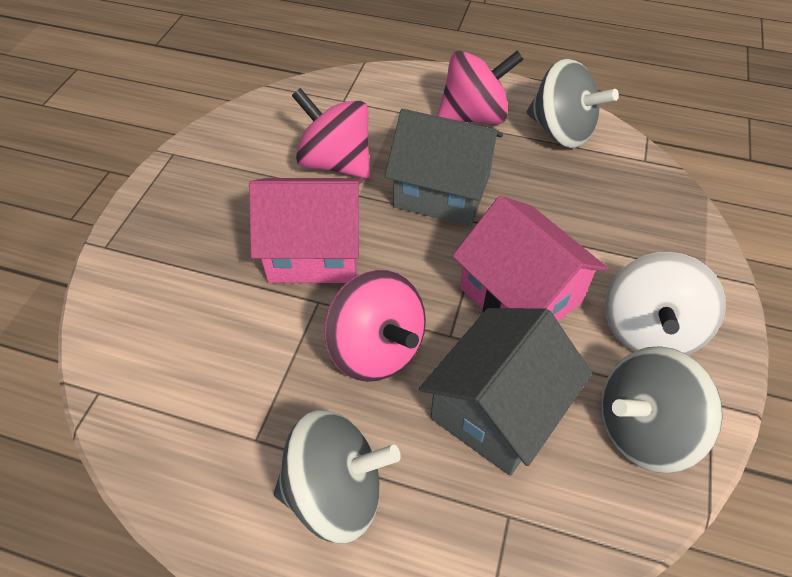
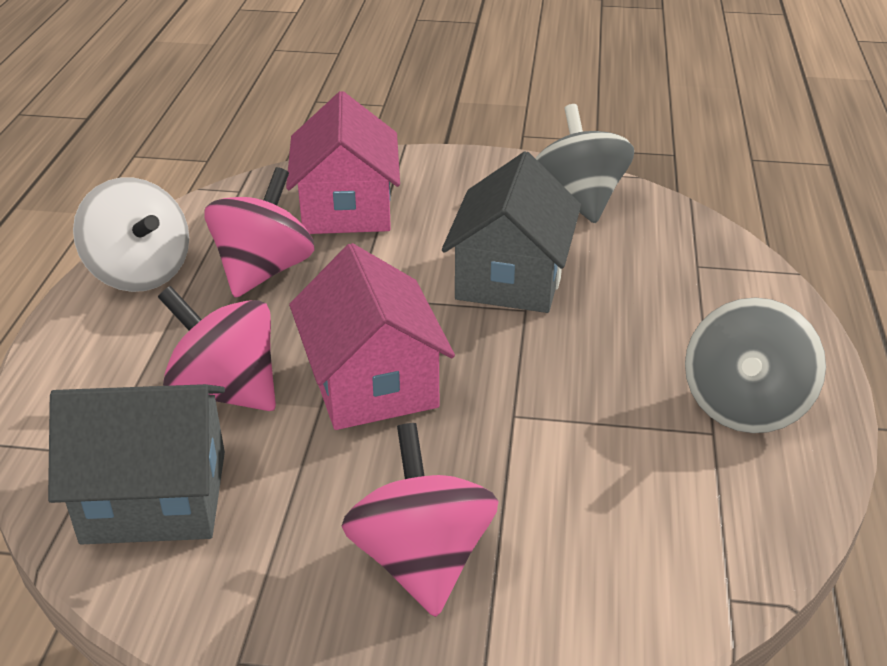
grey spinning top: [274,410,401,544] [527,59,619,148] [601,346,723,473] = 3 -> [535,104,634,223] [685,297,826,433] = 2

